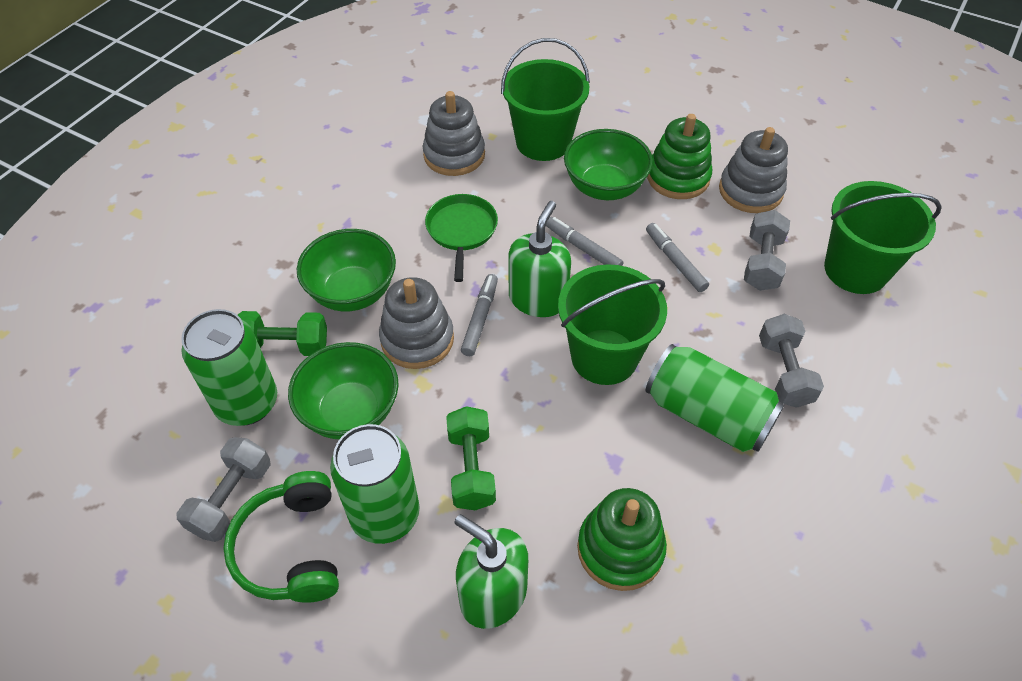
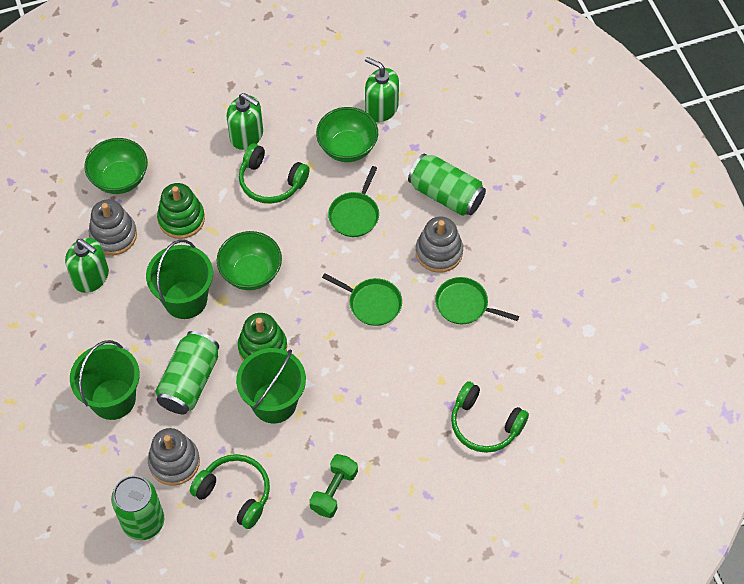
green dumbbell: [238,311,327,356] [446,406,496,510] = 2 -> [309,454,358,518] = 1
green headphones: [223,471,339,603] = 1 -> [190,454,270,529] [239,143,310,204] [451,381,529,453] = 3
green pan: [425,194,498,282] = 1 -> [322,273,402,326] [328,166,379,237] [435,277,519,324] = 3
green soap dispenser: [454,514,528,629] [509,201,571,317] = 2 -> [65,238,109,293] [227,93,263,150] [365,57,399,122] = 3
grey dumbbell: [176,437,271,542] [744,210,790,291] [759,314,824,408] = 3 -> none = 0
grey marker: [461,274,498,356] [546,217,624,266] [646,223,709,292] = 3 -> none = 0

